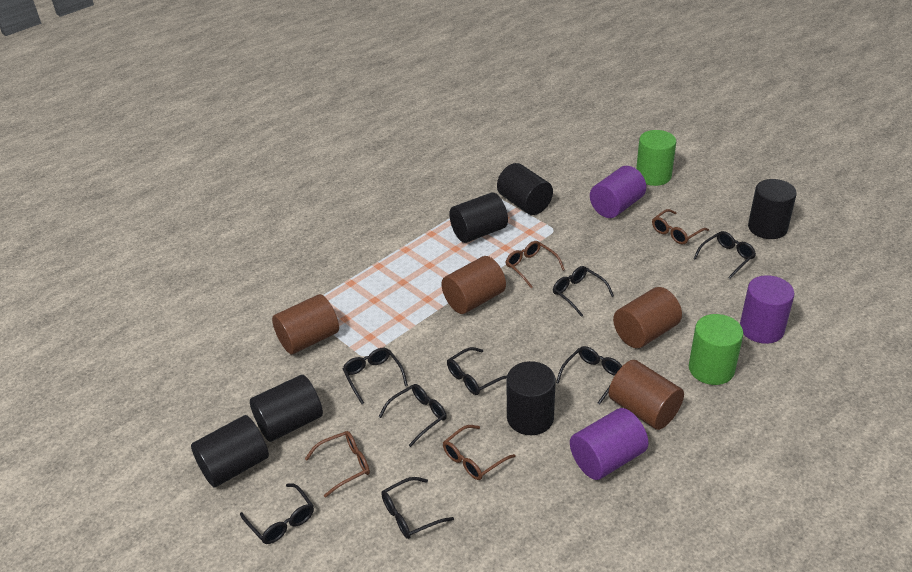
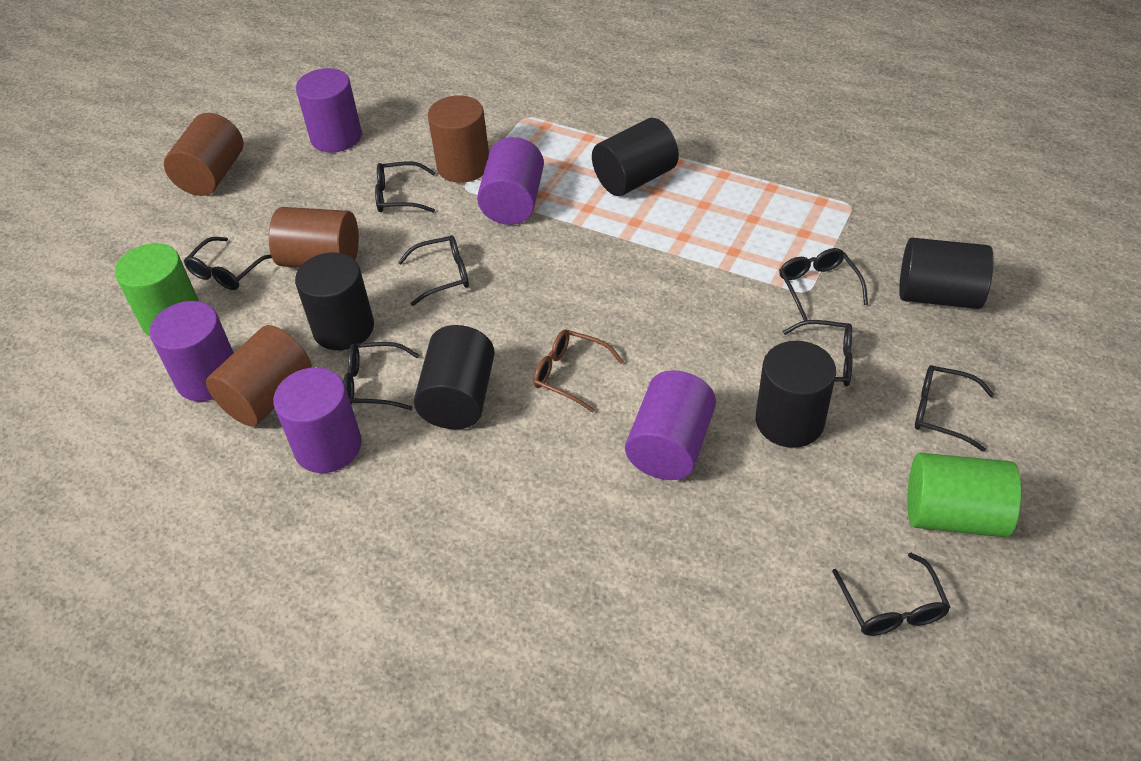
black cylinder: [191,415,269,488] [250,375,323,442] [449,192,508,243] [497,163,553,215] [507,361,556,435] [748,179,797,239] = 6 -> [295,253,374,350] [414,325,495,429] [592,118,679,196] [756,341,836,448] [899,238,994,309] = 5
brown glasses: [305,431,370,498] [443,425,515,480] [506,241,565,288] [652,209,709,244] = 4 -> [533,329,624,412] = 1
purple cylinder: [570,408,649,480] [590,166,646,218] [740,275,795,344] = 3 -> [150,301,234,401] [273,367,362,473] [296,68,362,152] [477,137,544,225] [625,370,716,480] = 5

